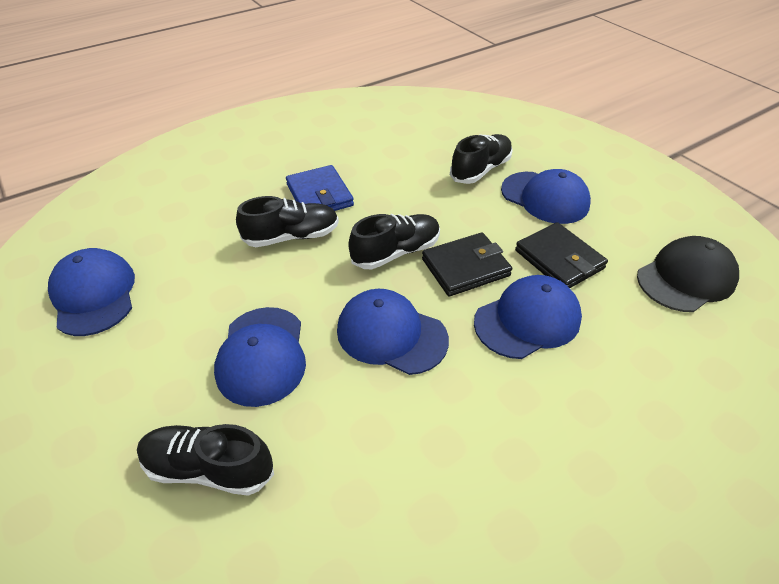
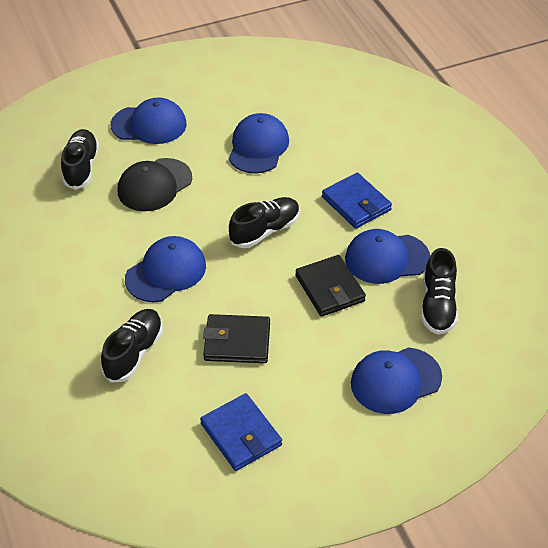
blue wallet: [286,165,354,211] = 1 -> [200,393,282,471] [322,173,392,229] = 2

